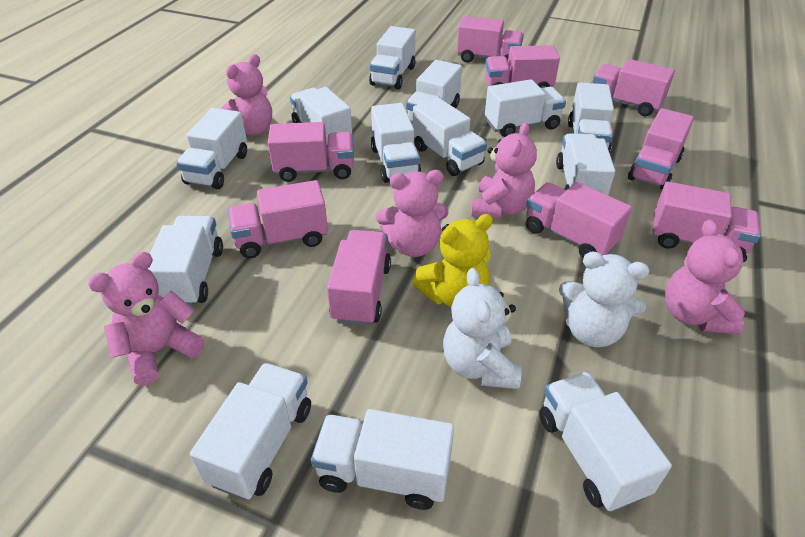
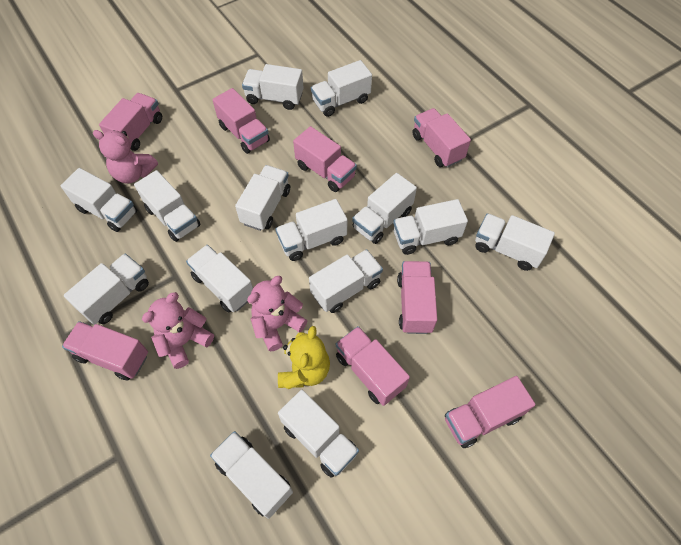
pink teddy bear: [88,252,204,386] [220,54,272,136] [376,170,449,257] [471,122,537,219] [665,220,747,334] = 5 -> [93,130,158,183] [142,292,214,369] [247,276,308,352] = 3
pink truck: [228,180,328,258] [268,122,354,182] [327,230,391,326] [457,16,524,63] [485,45,560,88] [526,182,632,258] [592,59,675,116] [628,108,694,190] [652,182,761,254] = 9 -> [62,321,148,380] [99,93,162,151] [213,88,270,154] [293,126,357,192] [336,326,410,406] [397,261,437,334] [412,108,471,167] [445,376,535,448] = 8
white teddy bear: [443,268,521,389] [559,252,649,347] = 2 -> none = 0
white truck: [148,216,223,307] [176,108,247,189] [190,363,311,500] [290,87,352,147] [311,409,454,510] [369,26,416,90] [371,103,422,183] [406,60,462,123] [413,97,487,176] [485,79,566,137] [539,372,672,512] [556,133,615,195] [568,82,614,153] = 13 -> [61,168,137,232] [64,254,149,325] [134,170,201,242] [186,245,253,313] [210,431,293,519] [235,165,290,231] [242,64,303,110] [275,199,348,261] [278,390,359,478] [309,249,383,313] [311,60,372,117] [352,173,417,244] [393,199,468,255] [475,213,555,271] = 14

